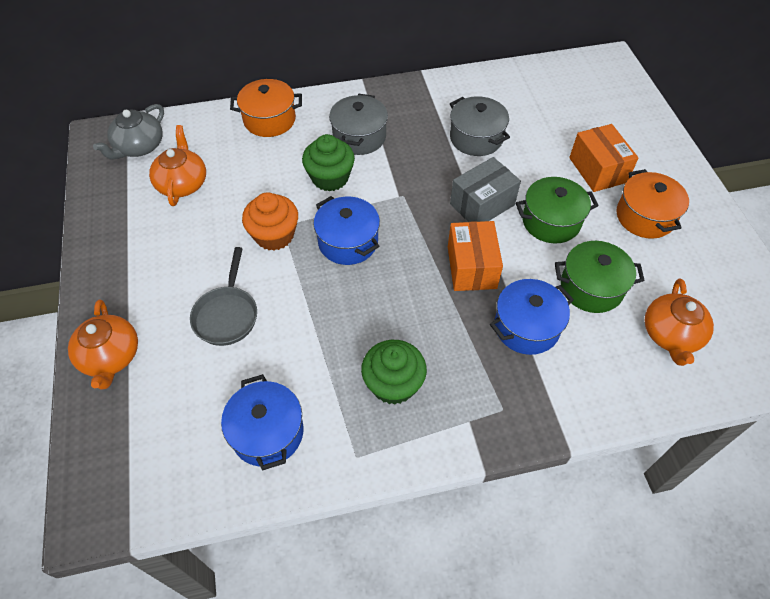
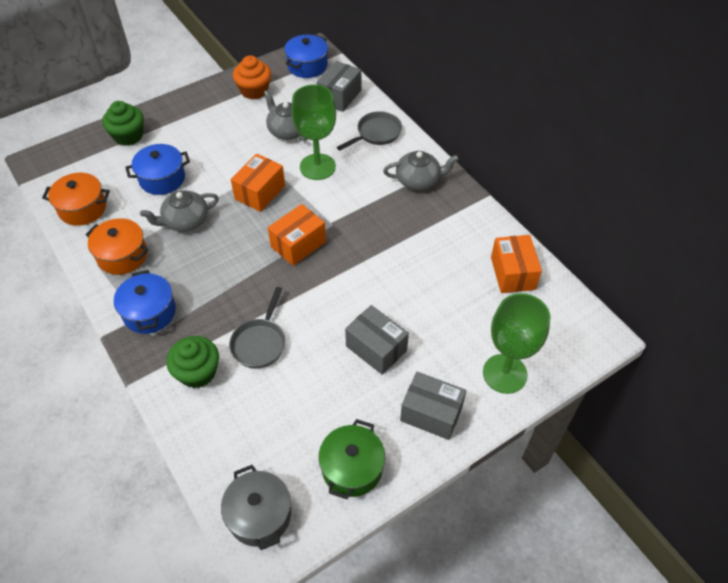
green goblet: none = 0 -> [291,85,336,180] [483,293,551,394] = 2
green pot: [516,177,599,243] [555,241,645,313] = 2 -> [318,419,385,499] = 1
grey box: [450,157,521,222] = 1 -> [317,61,361,112] [345,305,409,375] [400,372,466,440] = 3
grey pan: [190,247,257,346] = 1 -> [229,287,285,368] [337,111,402,151] = 2
grey pot: [329,94,388,155] [450,96,510,156] = 2 -> [221,465,291,550] = 1
grey teapot: [93,104,164,160] = 1 -> [140,191,219,232] [264,90,307,141] [383,151,459,190] = 3
orange box: [448,221,503,291] [569,124,639,192] = 2 -> [231,154,285,212] [268,204,326,266] [491,235,542,293] = 3
orange teapot: [68,299,138,389] [149,125,206,206] [645,278,714,366] = 3 -> none = 0

